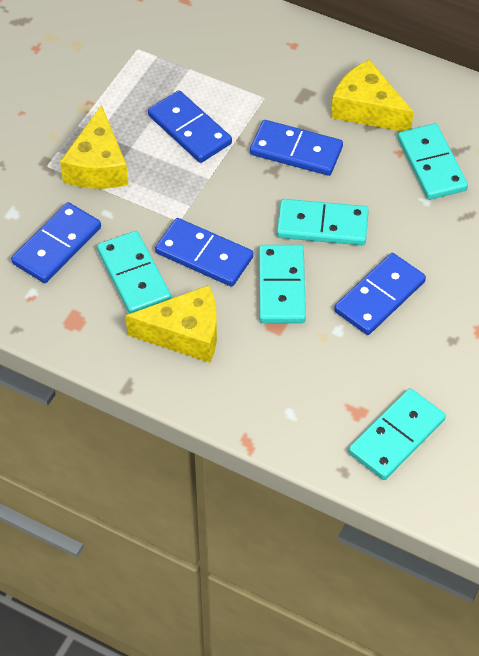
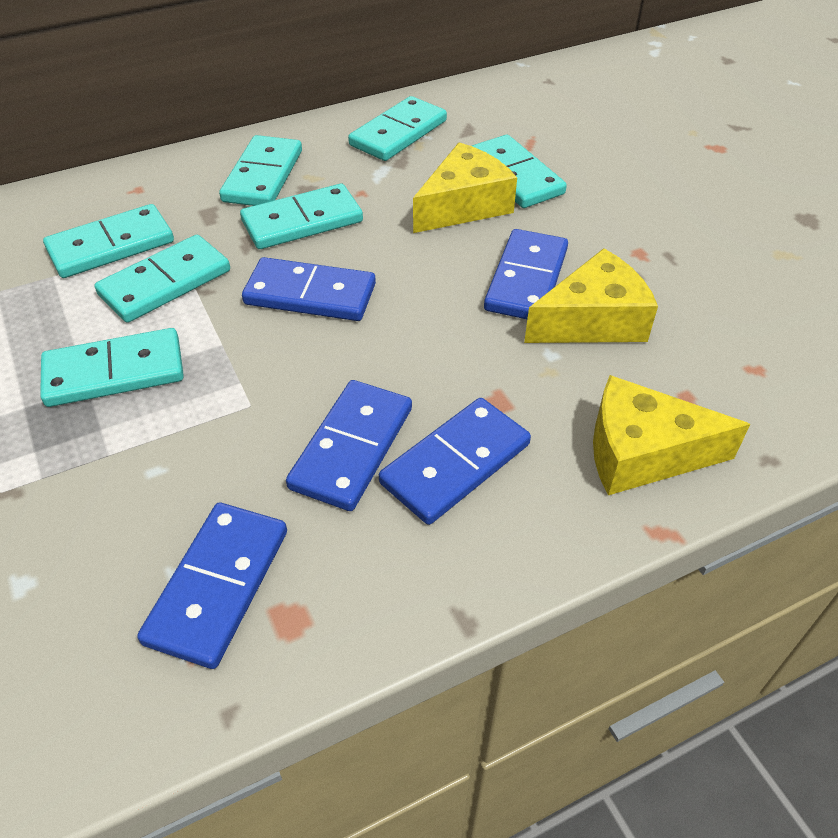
turquoise domino: [97,231,172,314] [259,245,306,323] [277,199,369,245] [348,388,446,480] [398,123,468,200] = 5 -> [40,328,184,407] [43,204,174,278] [94,235,230,323] [219,135,302,206] [240,184,363,249] [348,96,447,161] [472,135,567,208] = 7

